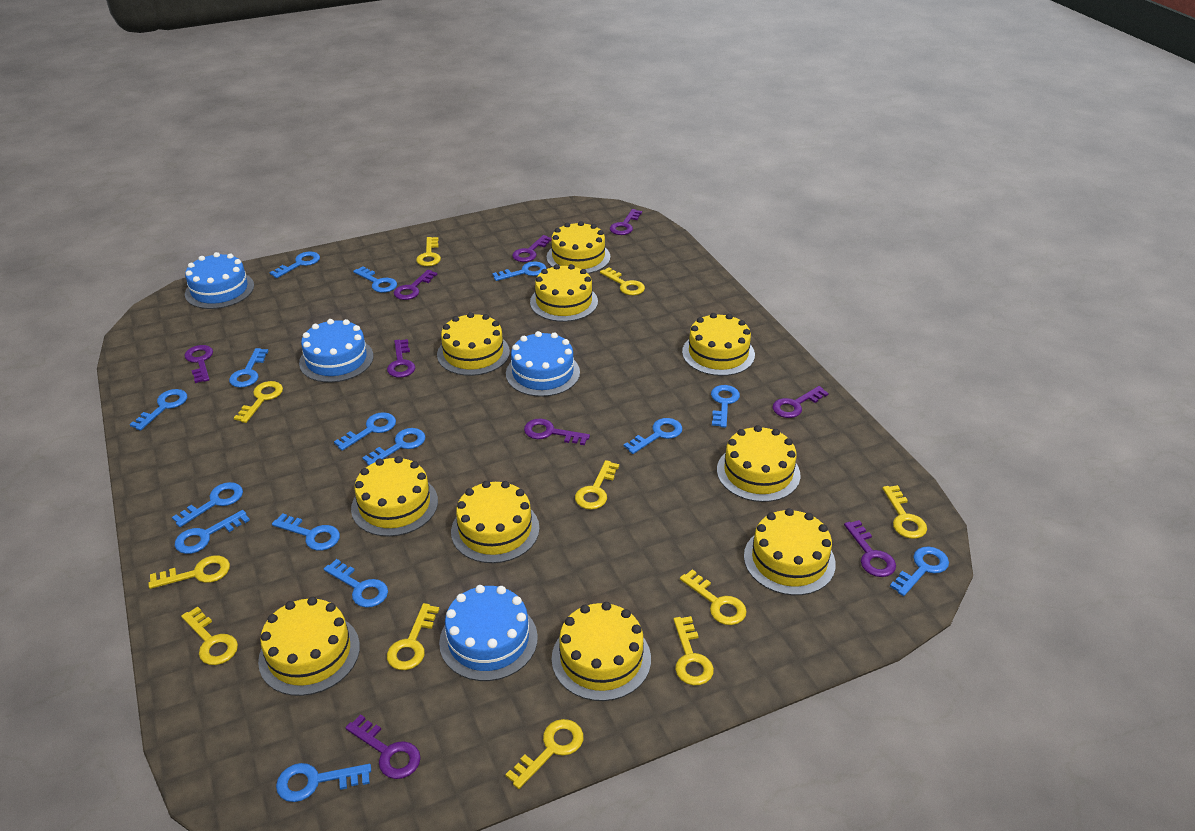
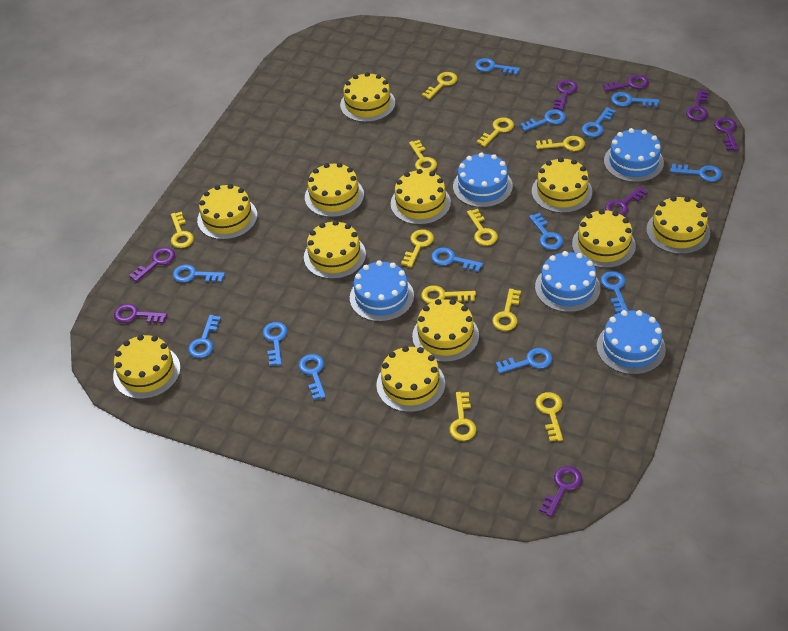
blue cake: [185,252,254,309] [299,319,374,383] [439,585,538,681] [506,331,580,397] = 4 -> [350,260,414,322] [453,152,513,208] [535,251,600,312] [597,310,666,375] [604,128,664,182] = 5
blue key: [130,389,187,431] [172,482,243,527] [175,510,250,554] [229,348,268,388] [269,252,320,278] [272,513,340,551] [276,763,371,802] [324,559,388,608] [334,412,396,451] [353,266,397,293] [362,428,425,465] [492,262,546,281] [624,418,682,454] [711,385,740,428] [890,547,949,596] = 15 -> [173,264,225,283] [188,315,221,358] [263,322,288,366] [299,354,326,400] [431,247,483,272] [475,58,520,75] [496,348,552,373] [520,109,566,131] [529,213,563,250] [582,107,616,137] [601,271,628,313] [611,92,659,107] [670,164,722,182] = 13
purple key: [184,345,213,383] [345,714,421,779] [387,339,415,378] [394,270,437,300] [512,235,552,262] [524,418,590,445] [610,209,642,235] [772,386,828,418] [844,520,896,577] = 9 -> [114,304,167,323] [129,247,175,282] [539,466,582,517] [553,80,578,110] [602,75,649,92] [605,187,648,216] [686,89,708,121] [714,117,738,151] = 8
yellow cake: [258,597,360,696] [351,456,438,537] [437,312,510,376] [451,481,539,563] [530,264,598,322] [546,221,610,274] [552,602,651,701] [682,313,755,376] [717,425,800,502] [744,508,836,595] = 10 -> [113,335,181,399] [197,184,257,240] [304,220,366,279] [305,163,364,217] [340,72,395,122] [376,346,445,412] [391,169,451,225] [412,299,479,362] [532,157,592,213] [572,209,636,268] [646,196,710,254] = 11

